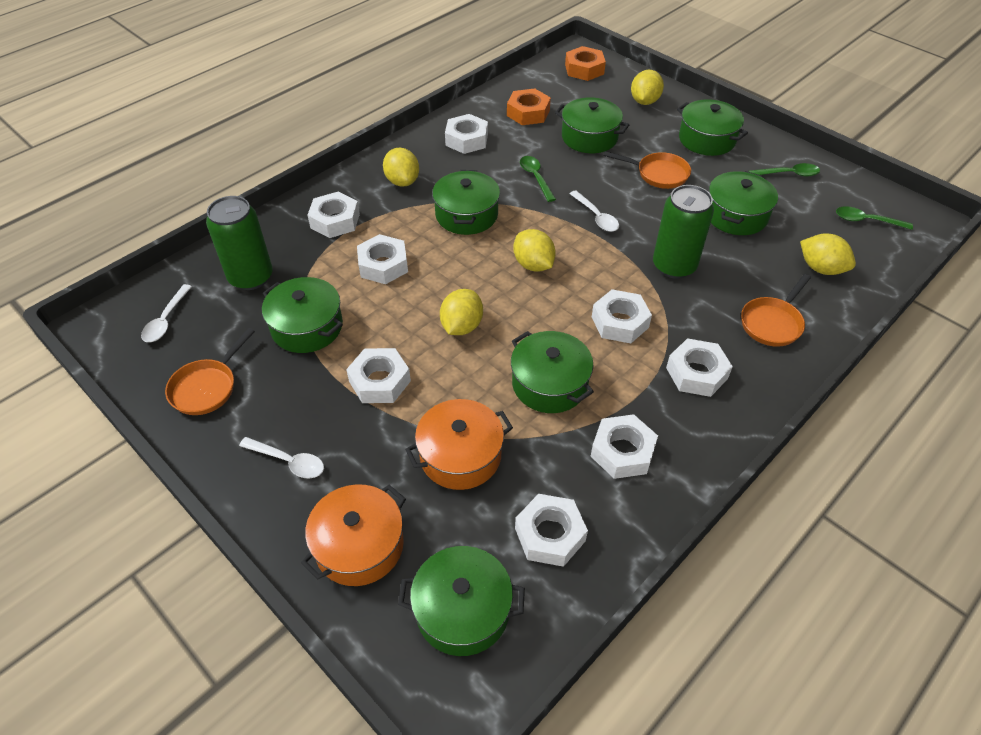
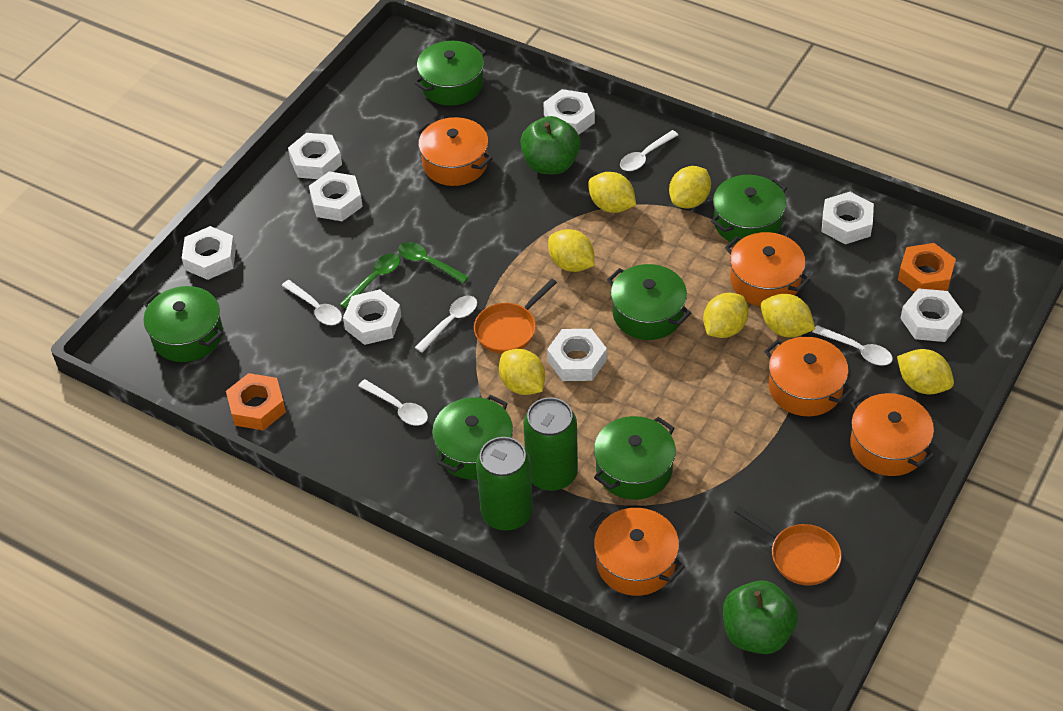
green apple: none = 0 -> [520,116,581,174] [723,581,798,654] = 2
green pot: [262,277,343,353] [398,546,525,656] [432,170,500,235] [511,331,594,413] [555,97,629,153] [677,99,748,156] [709,171,778,235] = 7 -> [143,286,223,362] [414,41,487,106] [432,395,513,480] [594,416,676,500] [607,264,691,340] [711,175,787,244] = 6
green spoon: [520,156,556,202] [748,163,820,177] [836,206,913,230] = 3 -> [340,253,400,309] [398,242,469,284] = 2
orange pan: [165,328,255,415] [603,151,691,189] [741,274,811,347] = 3 -> [474,279,557,354] [735,507,842,585] = 2
orange pot: [301,484,406,586] [405,399,513,490] = 2 -> [416,117,493,186] [589,508,685,596] [725,232,810,306] [764,337,853,416] [850,392,934,476] = 5
white spoon: [141,284,192,342] [239,437,324,479] [570,190,619,232] = 3 -> [282,280,342,325] [358,379,428,426] [415,296,477,353] [620,130,678,171] [813,325,893,365] = 5
yellow lemon: [383,148,419,187] [440,289,483,335] [513,229,556,272] [631,70,664,105] [800,233,856,275] = 5 -> [499,349,545,395] [548,229,594,272] [588,172,636,213] [669,166,711,208] [703,293,748,338] [761,294,815,337] [897,349,954,394] = 7

